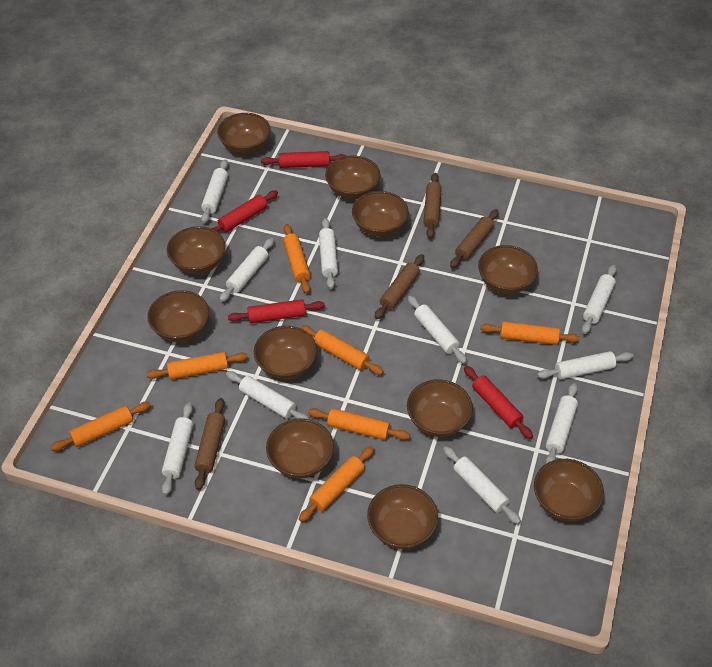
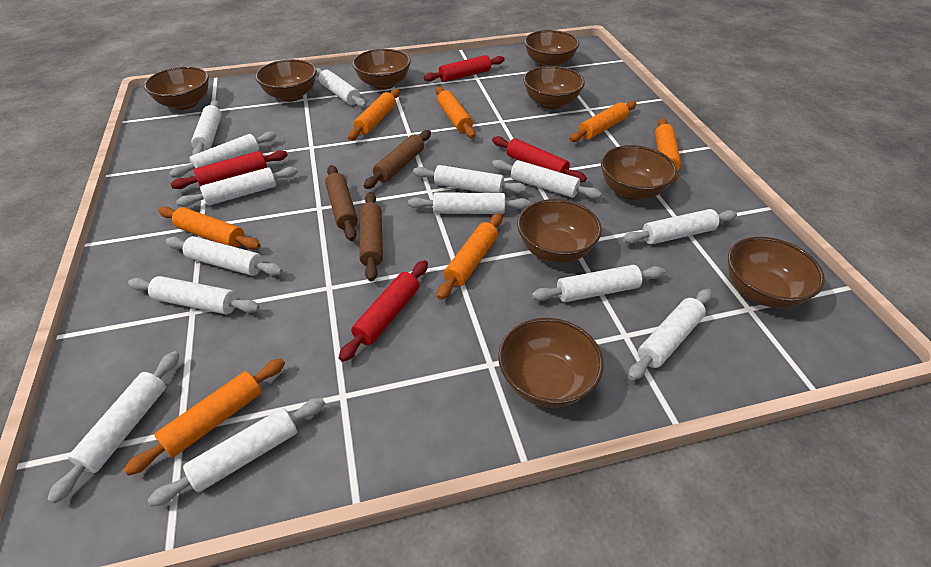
brown bowl: [147,290,209,342] [167,226,225,274] [217,113,271,154] [254,326,317,380] [266,418,334,479] [325,156,380,199] [352,191,409,237] [367,484,438,549] [407,379,473,437] [478,245,538,294] [534,459,604,522] = 11 -> [144,66,209,110] [255,59,317,102] [352,49,411,90] [498,318,604,408] [517,199,602,263] [523,66,585,109] [524,30,580,67] [601,145,677,200] [728,237,825,308] = 9
brown rolling pin: [194,398,225,490] [375,254,424,319] [424,173,442,239] [450,209,499,268] = 4 -> [325,165,358,241] [359,192,383,282] [364,130,431,189] = 3
white rolling pin: [162,403,193,495] [201,159,228,223] [219,238,274,302] [226,371,309,419] [319,218,338,289] [408,296,467,364] [443,446,521,524] [537,351,633,379] [545,383,578,464] [582,265,617,334] = 10 -> [47,351,179,504] [128,276,260,315] [148,398,325,507] [165,236,283,276] [169,132,276,178] [176,167,298,207] [191,100,221,155] [316,68,366,108] [408,192,530,214] [413,165,527,193] [492,160,602,199] [532,265,665,302] [622,209,737,245] [628,289,712,381] = 14

